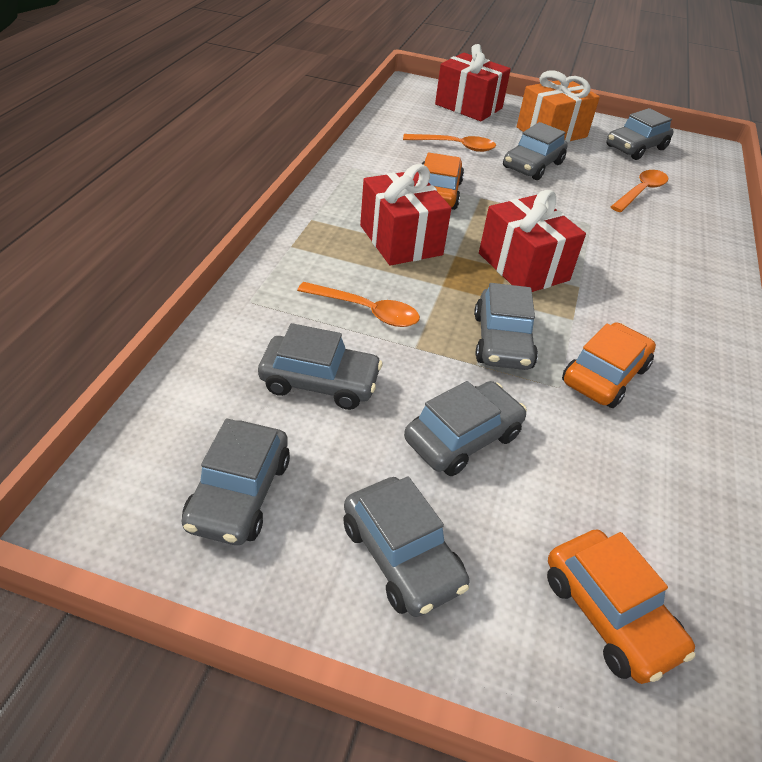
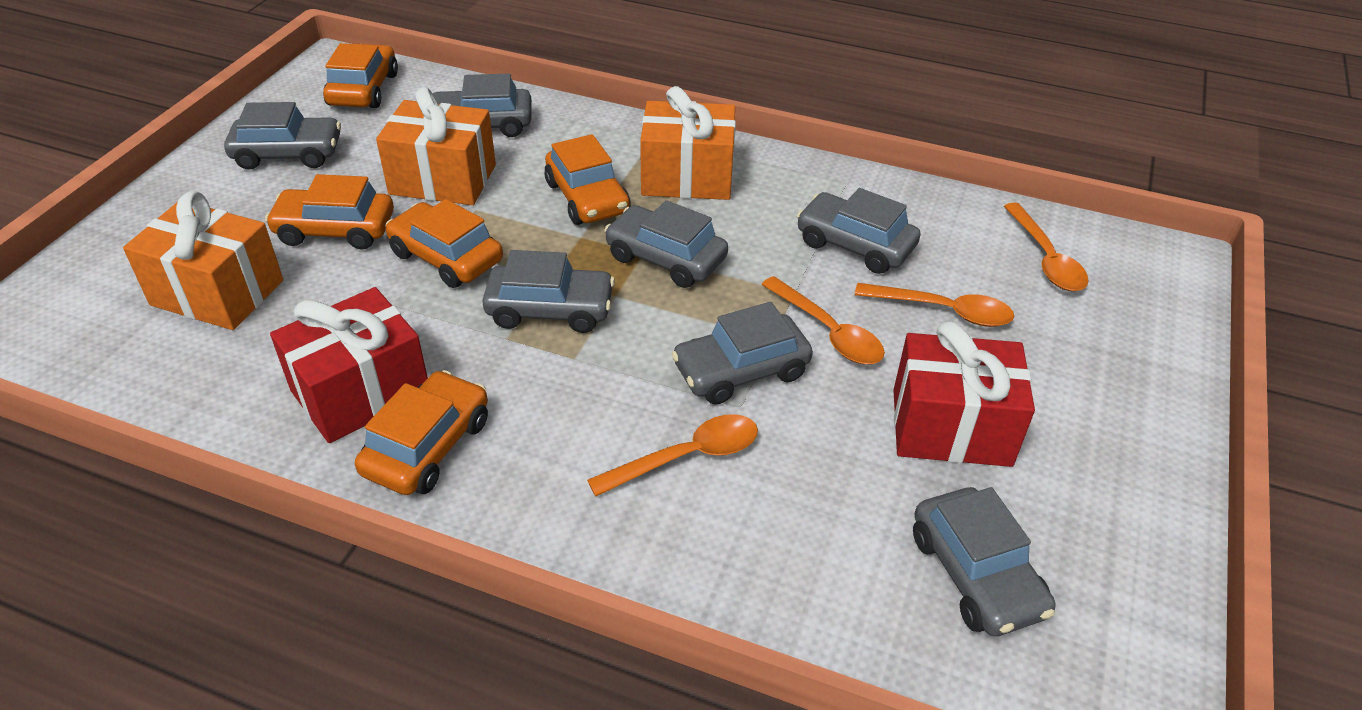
orange car: [422,153,464,210] [547,529,695,684] [562,322,656,408] = 3 -> [265,174,394,250] [323,43,398,108] [355,370,488,495] [386,199,503,288] [544,134,631,225] = 5
orange gift: [517,70,600,142] = 1 -> [123,191,283,330] [376,87,496,205] [640,86,736,200] = 3
orange spoon: [297,282,420,327] [403,134,496,152] [611,170,668,212] = 3 -> [587,414,758,497] [761,276,885,364] [855,283,1014,327] [1004,203,1089,291] = 4
red gift: [360,164,452,266] [435,44,511,121] [479,190,586,292] = 3 -> [270,287,428,443] [893,321,1035,467] = 2

